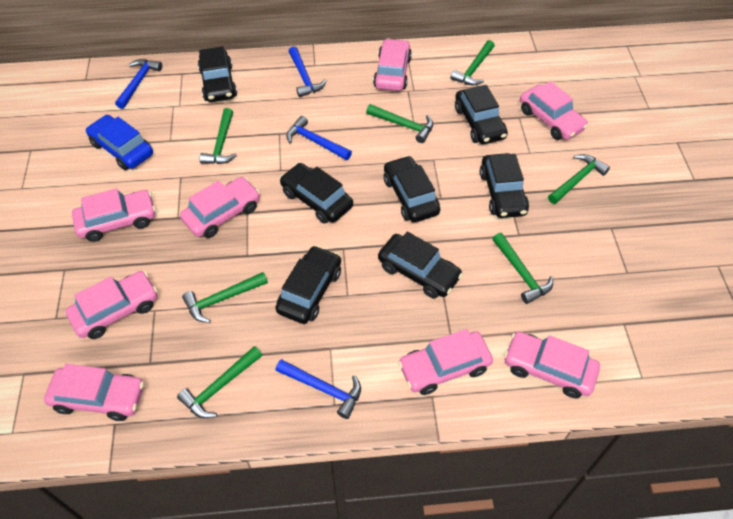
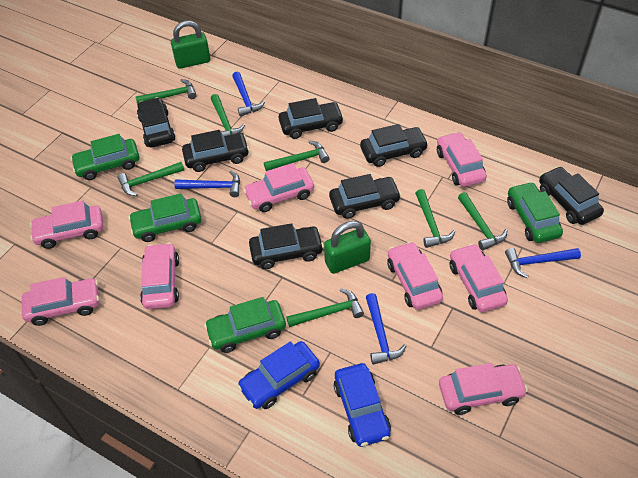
blue car: [86,115,153,170] = 1 -> [237,341,320,409] [334,363,391,447] = 2
green car: none = 0 -> [70,134,140,180] [128,193,202,242] [204,297,286,353] [507,182,563,243] = 4
green padlock: none = 0 -> [171,20,210,69] [324,221,371,274] = 2

